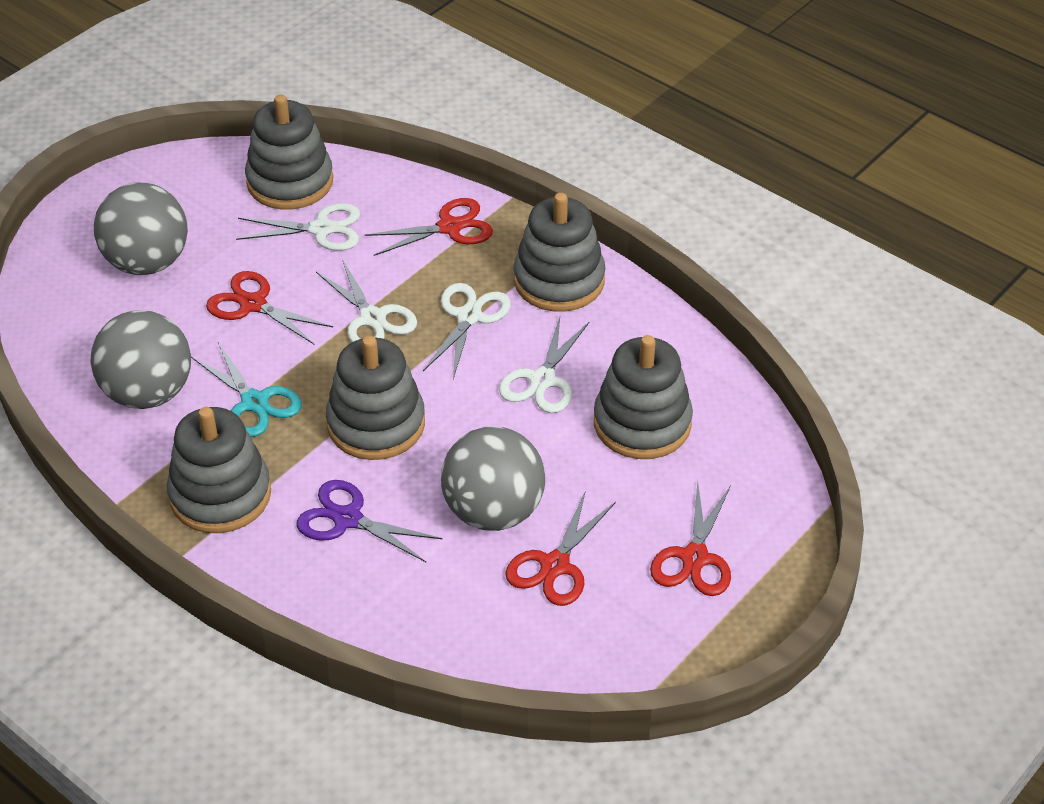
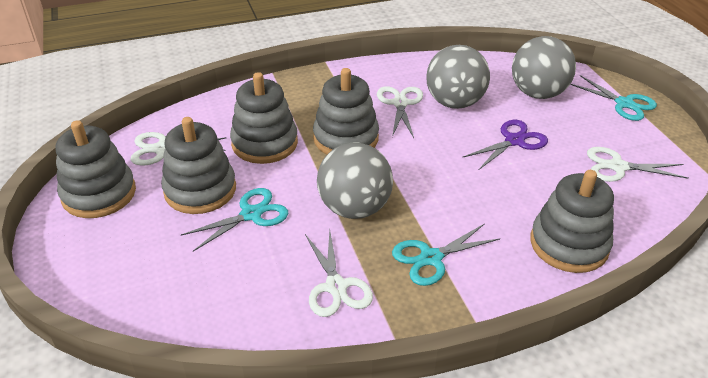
red scissors: [206,271,333,345] [365,198,493,256] [505,490,616,606] [650,481,731,596] = 4 -> none = 0
turquoise scissors: [191,342,302,437] = 1 -> [181,188,289,251] [392,224,500,286] [570,75,657,121] = 3

